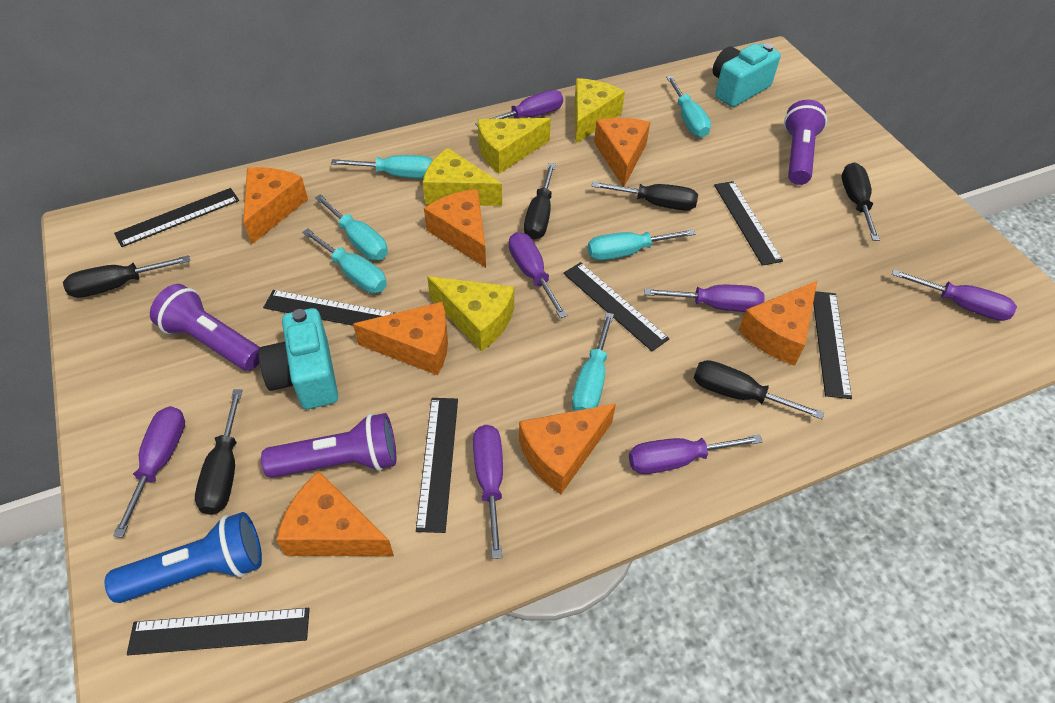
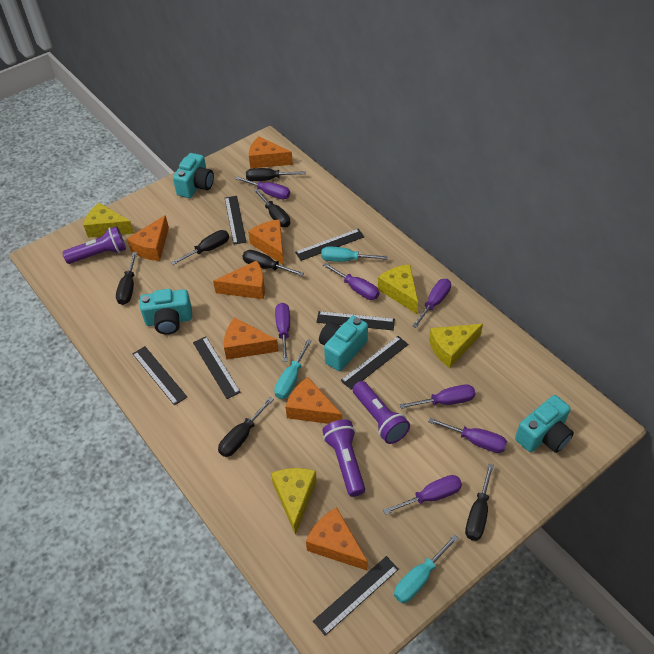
black screwdriver: [63,255,190,298] [195,389,242,515] [524,163,556,240] [591,182,698,210] [694,360,824,419] [842,163,880,241] = 6 -> [116,252,137,305] [171,230,229,265] [218,397,274,457] [242,250,304,276] [246,168,306,181] [253,189,290,227] [465,463,494,541] = 7
blue flashlight: [105,512,262,603] = 1 -> none = 0
turquoise camera: [258,308,338,409] [713,43,781,107] = 2 -> [140,289,192,335] [173,153,214,198] [319,316,368,371] [515,395,574,453] = 4
turquoise screwdriver: [302,229,387,293] [315,194,388,260] [331,155,433,178] [572,312,614,411] [588,229,696,261] [666,76,711,138] = 6 -> [274,339,312,399] [321,247,388,262] [394,534,458,603] = 3

